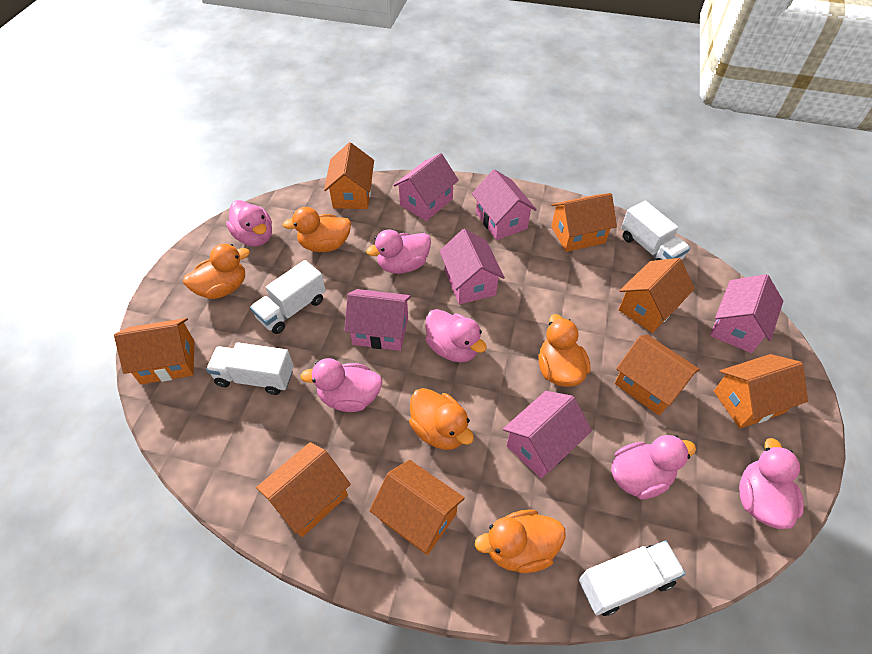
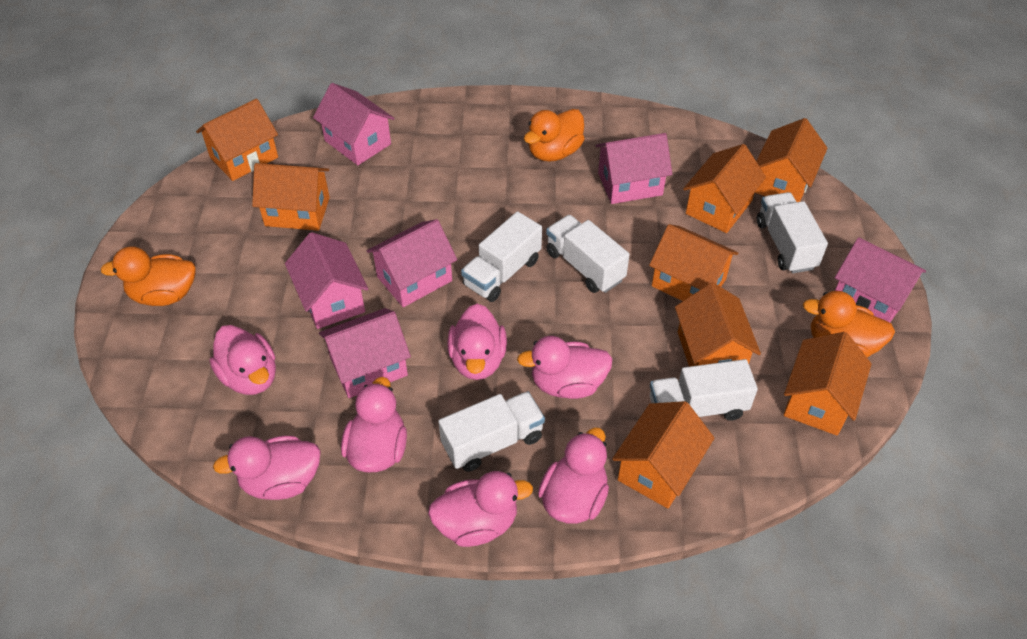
orange duck: [183,244,250,299] [283,207,351,252] [409,388,474,450] [475,510,565,573] [539,314,591,387] = 5 -> [100,246,196,306] [524,109,584,162] [803,291,895,358] = 3
pink duck: [226,200,272,246] [300,358,383,412] [366,230,431,274] [425,309,487,363] [611,435,696,499] [739,438,804,529] = 6 -> [210,325,276,395] [213,436,321,500] [341,377,407,472] [428,471,533,547] [447,304,507,380] [517,336,613,399] [538,427,609,524] = 7
white truck: [206,342,294,395] [250,260,326,334] [579,540,686,616] [621,201,690,260] = 4 -> [438,391,545,472] [461,211,542,302] [546,215,630,293] [650,359,758,421] [757,192,828,273] = 5

